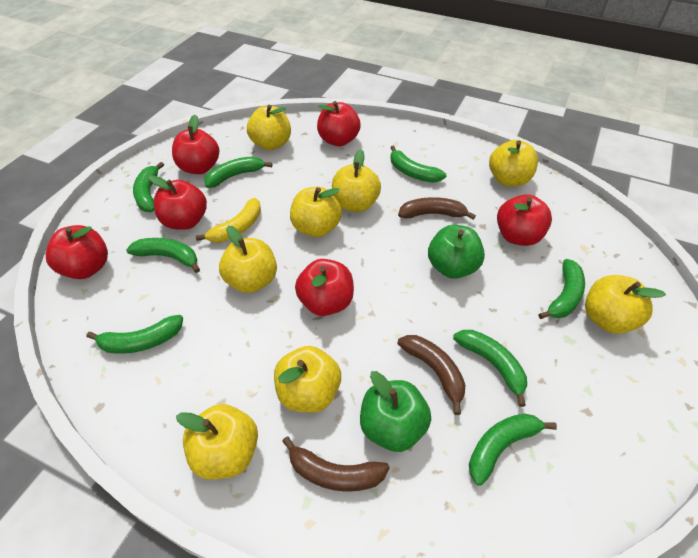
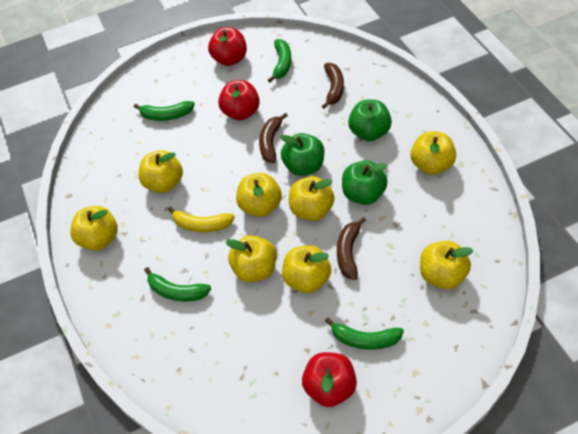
green apple: [360,371,431,452] [428,225,485,279] = 2 -> [280,133,324,176] [342,160,388,205] [348,100,392,141] = 3
green banana: [87,315,183,354] [126,238,200,273] [133,162,164,212] [204,156,273,188] [390,146,446,183] [453,330,527,407] [469,413,557,486] [538,259,585,319] = 8 -> [134,101,195,121] [144,267,211,301] [268,39,291,82] [325,318,404,350] = 4
red apple: [46,225,108,279] [149,175,207,230] [172,115,219,174] [295,259,354,316] [317,101,361,146] [497,194,552,246] = 6 -> [208,28,247,66] [218,80,260,120] [302,352,357,407] = 3

